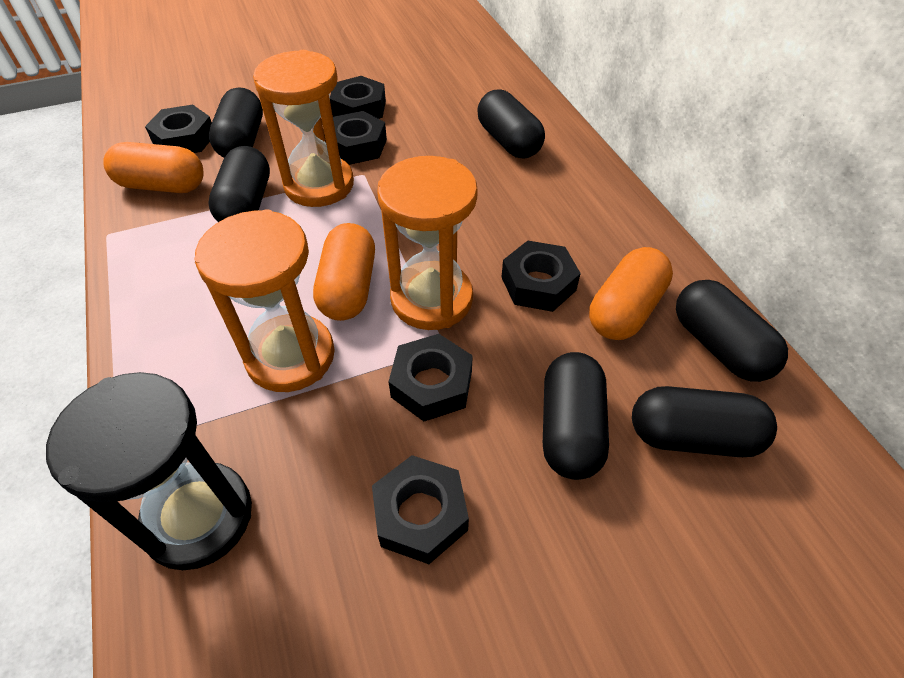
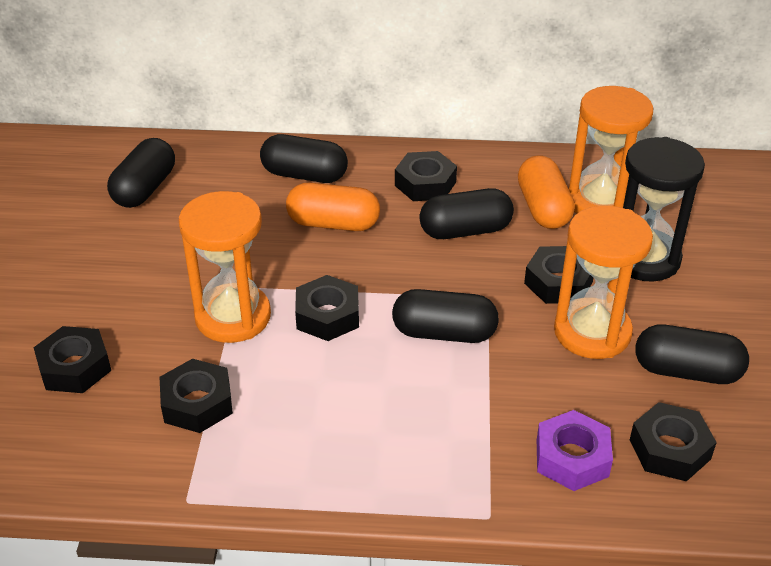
black capsule: [208,146,270,222] [209,87,263,158] [477,89,545,159] [543,352,609,480] [632,386,777,457] [676,280,788,382] = 6 -> [107,138,175,208] [260,134,348,183] [392,289,499,343] [419,188,514,239] [635,325,749,384] = 5
orange capsule: [103,142,204,193] [313,223,375,321] [589,247,673,340] = 3 -> [286,183,380,231] [518,155,575,229] = 2
purple nut: none = 0 -> [537,410,613,491] = 1

